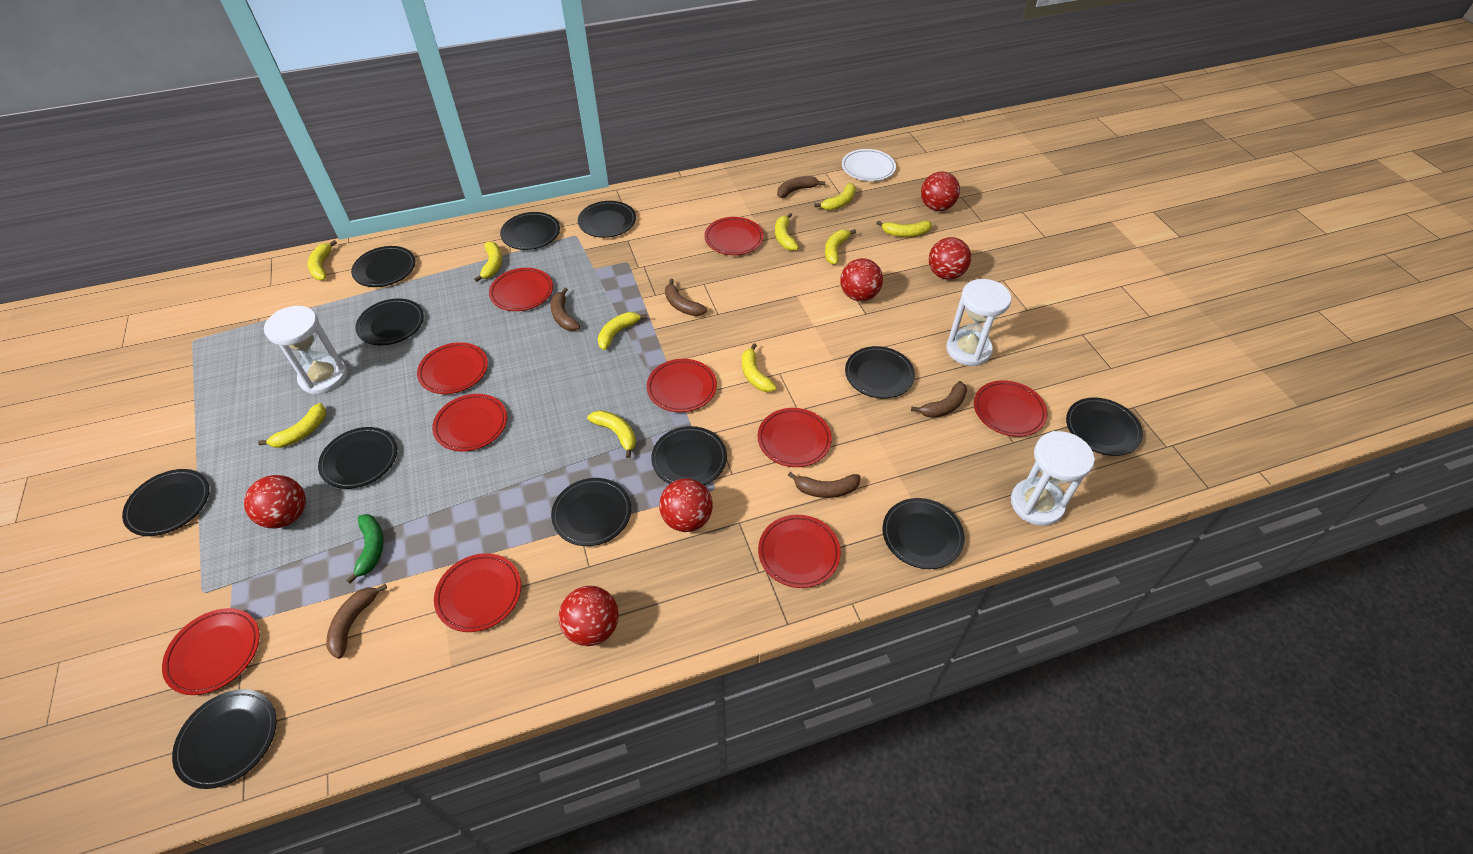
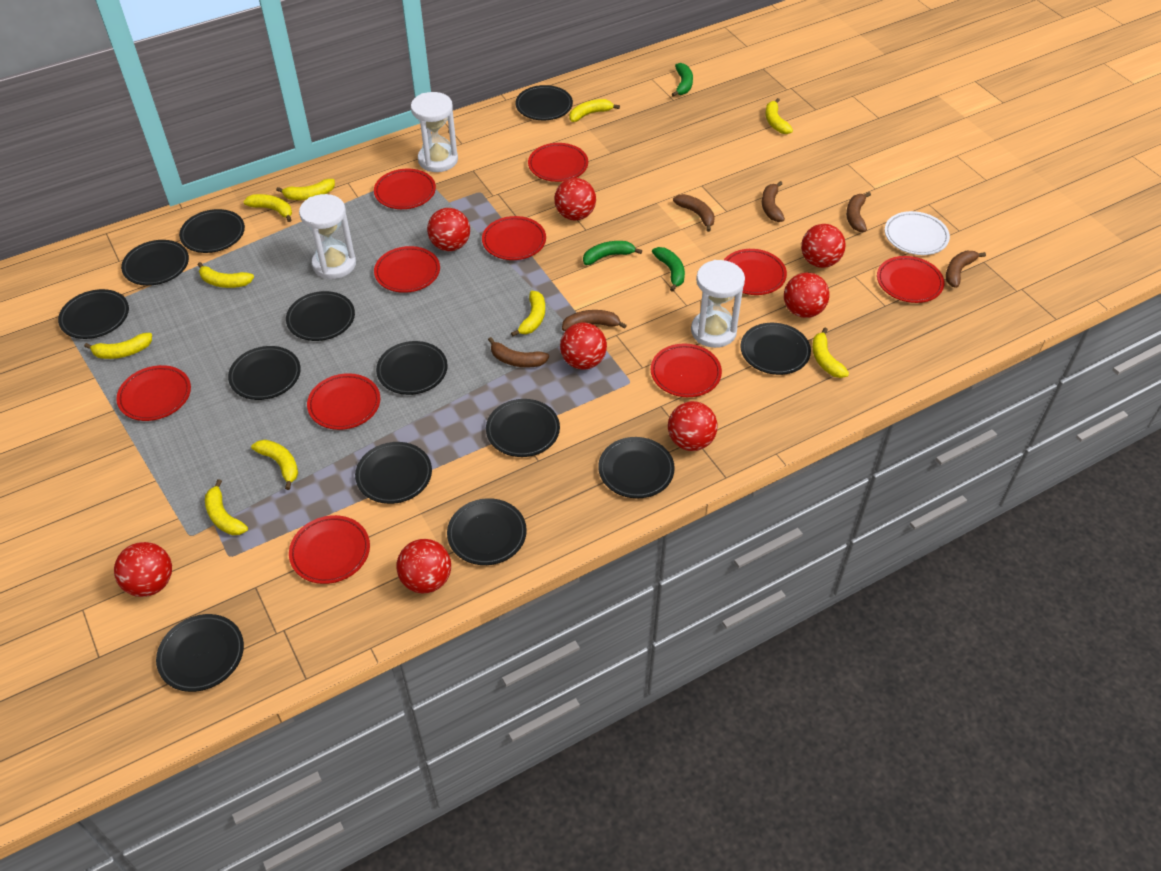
black plate: [122,469,209,536] [172,689,277,789] [318,427,397,489] [351,246,415,287] [356,298,424,345] [500,212,560,250] [551,478,631,546] [578,201,636,238] [651,426,727,485] [845,346,915,399] [883,498,965,569] [1066,397,1143,456] = 12 -> [58,289,129,339] [121,240,189,286] [156,614,244,692] [179,209,245,253] [228,346,301,400] [286,291,355,341] [355,442,432,504] [376,341,448,395] [447,498,527,565] [486,399,560,457] [516,85,573,120] [598,437,675,498] [740,323,811,375] = 13
green banana: [346,514,384,584] = 1 -> [583,241,642,265] [652,247,685,292] [672,63,693,97] = 3
red ball: [244,475,306,529] [559,586,619,646] [659,478,713,532] [840,258,883,301] [921,172,960,211] [929,237,971,280] = 6 -> [114,542,172,597] [396,539,451,594] [427,208,470,251] [554,178,596,220] [560,322,607,370] [668,401,717,451] [784,273,830,318] [801,224,846,268] = 8

